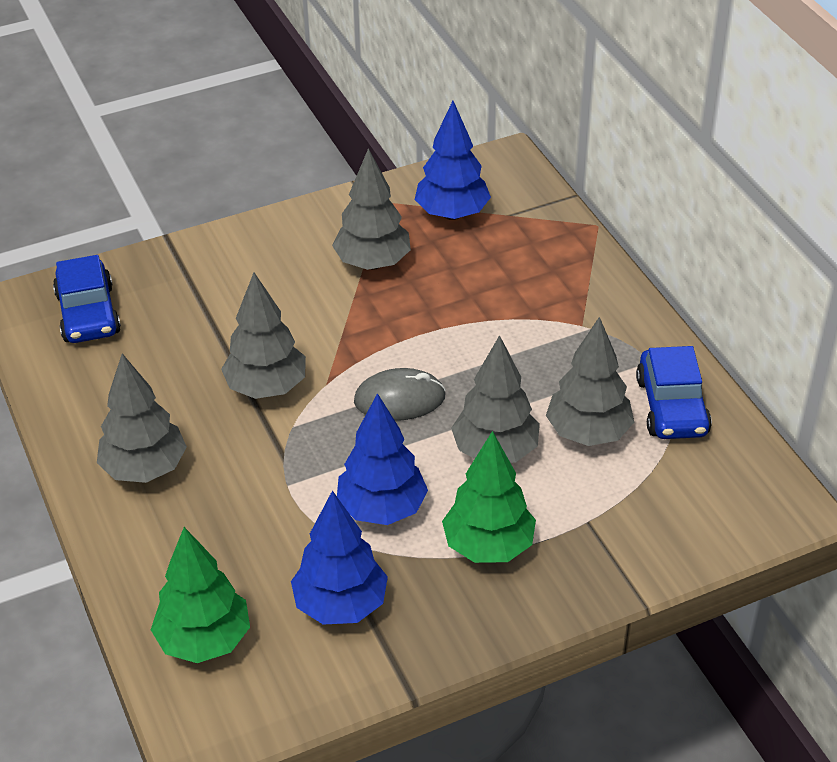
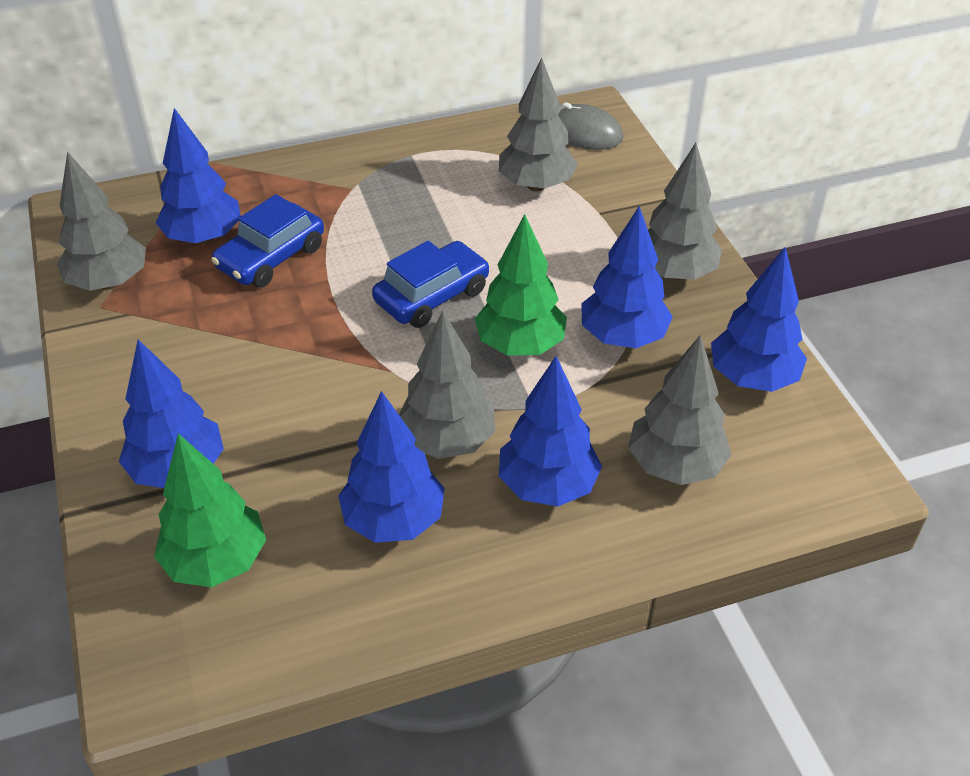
blue tree: [291,490,388,625] [337,393,428,525] [415,101,491,220] = 3 -> [119,339,224,488] [156,108,241,244] [338,391,445,543] [499,356,602,507] [581,206,673,348] [711,247,807,392] = 6

